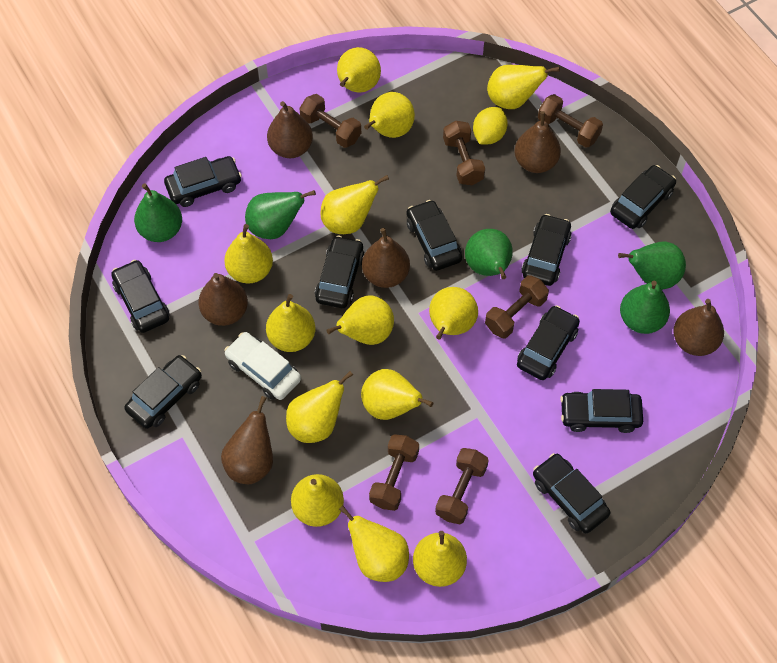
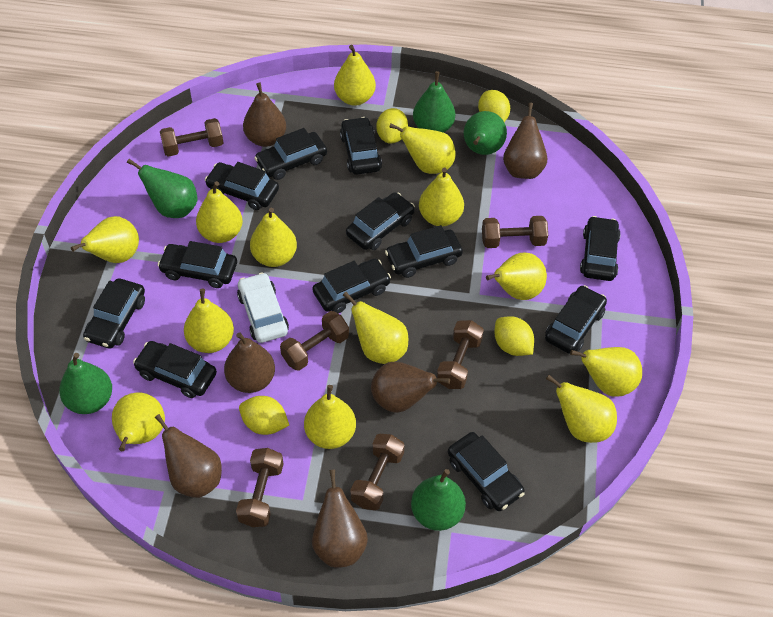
black car: [111,260,170,333] [125,355,202,429] [164,156,242,207] [315,236,364,308] [407,200,462,271] [517,306,580,380] [522,214,572,286] [533,453,610,534] [560,389,643,433] [610,165,676,229] = 10 -> [83,278,145,348] [133,341,217,398] [158,241,237,288] [205,162,279,210] [254,128,327,180] [313,259,391,313] [340,117,382,175] [346,192,415,250] [385,225,463,278] [448,432,525,511] [545,285,607,354] [580,216,621,281] = 12
yellow lemon: [473,107,508,144] = 1 -> [239,396,289,435] [376,108,408,144] [478,90,510,122] [494,316,534,356] = 4

